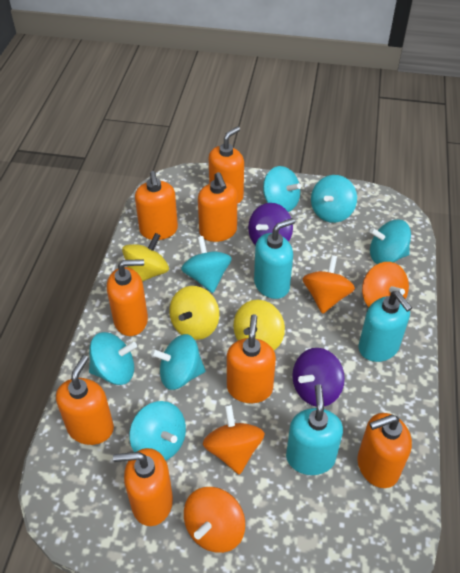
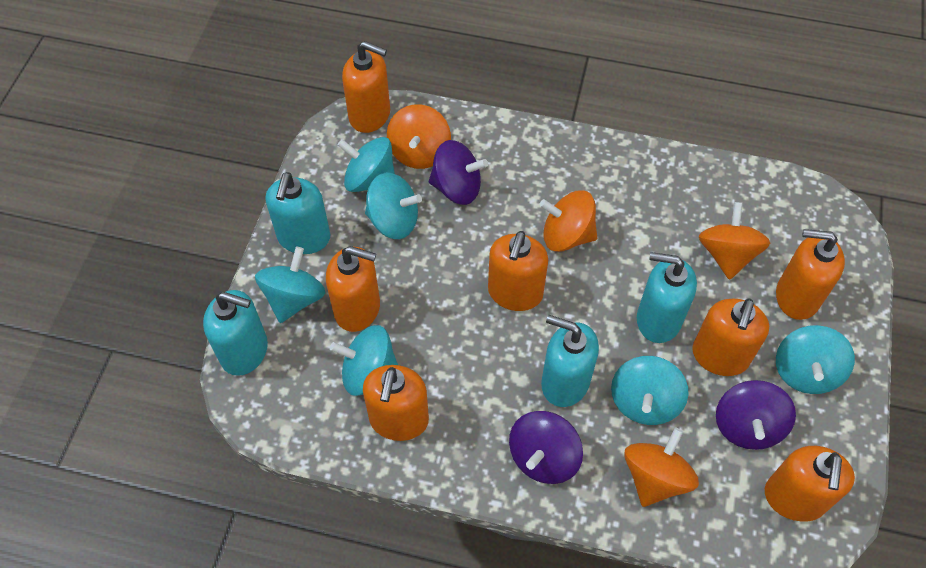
orange soap dispenser: [56,355,114,445] [107,259,148,336] [113,448,173,526] [135,171,178,240] [198,172,237,242] [209,126,244,204] [227,314,276,403] [358,413,412,488] = 8 -> [326,246,380,332] [342,41,390,133] [363,365,429,441] [488,231,548,311] [692,299,769,376] [765,446,855,522] [776,229,845,320] = 7
purple spinning top: [248,203,293,246] [292,348,345,407] = 2 -> [429,140,488,205] [509,411,583,484] [716,380,796,450] = 3
turquoise soap dispenser: [254,218,295,299] [286,384,343,475] [359,291,412,362] = 3 -> [203,290,268,376] [266,172,331,254] [541,315,599,407] [637,252,697,343] = 4
turquoise spinning top: [89,332,137,385] [130,401,186,461] [151,334,205,390] [181,236,232,293] [263,166,301,212] [311,175,357,223] [369,220,411,264] = 7 -> [255,247,325,323] [330,325,398,396] [338,137,395,192] [365,172,422,239] [611,356,689,425] [776,325,855,394] = 6
yellow spinning top: [122,233,169,282] [169,286,219,340] [233,300,285,350] = 3 -> none = 0

